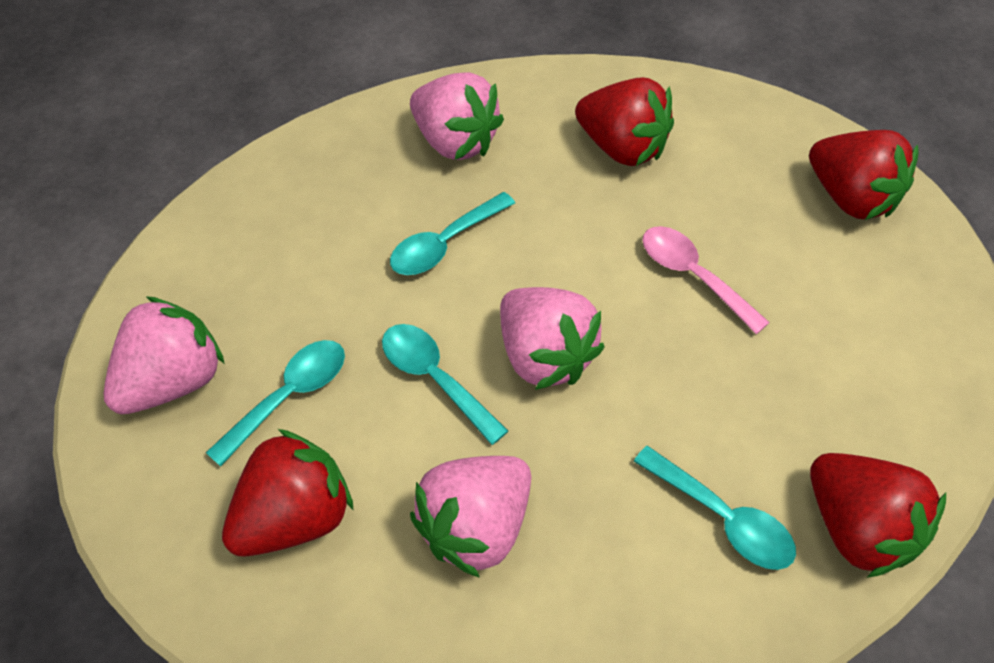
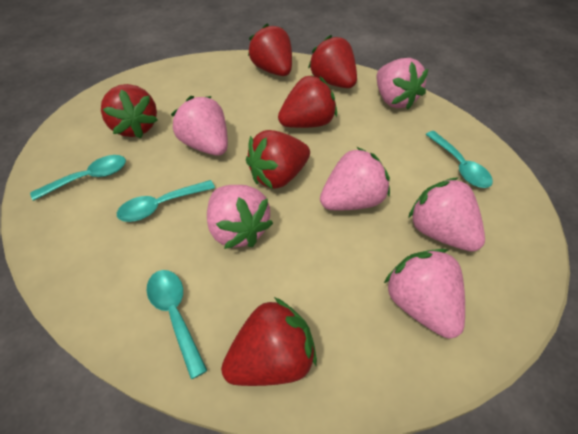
pink spoon: [642,226,770,334] = 1 -> none = 0
pink strawberry: [104,296,224,414] [410,72,504,160] [410,456,531,578] [500,287,605,390] = 4 -> [171,96,228,156] [207,185,273,249] [320,147,390,210] [376,58,428,110] [384,249,465,339] [408,177,485,252] = 6
red strawberry: [222,429,353,557] [575,77,674,166] [809,130,919,220] [810,453,946,578] = 4 -> [101,84,158,138] [221,297,317,386] [246,130,310,189] [248,24,292,76] [278,75,337,128] [308,35,357,88] = 6

